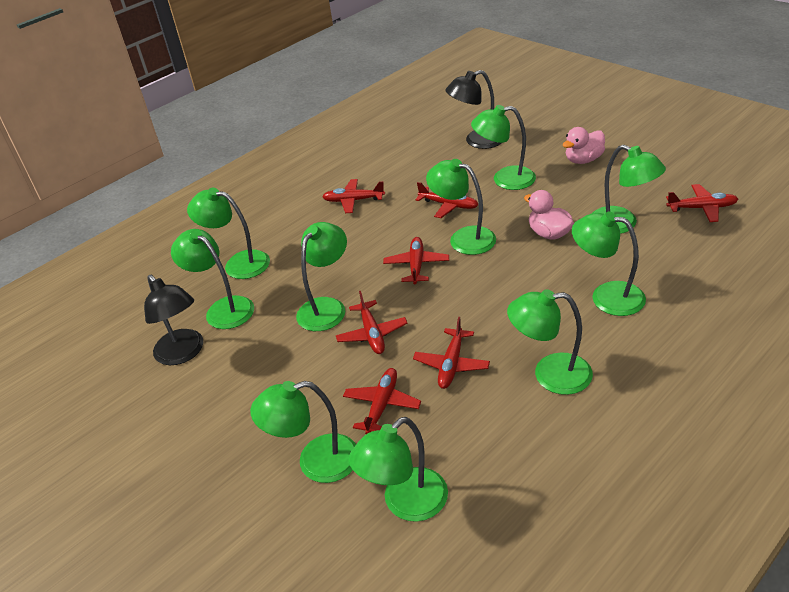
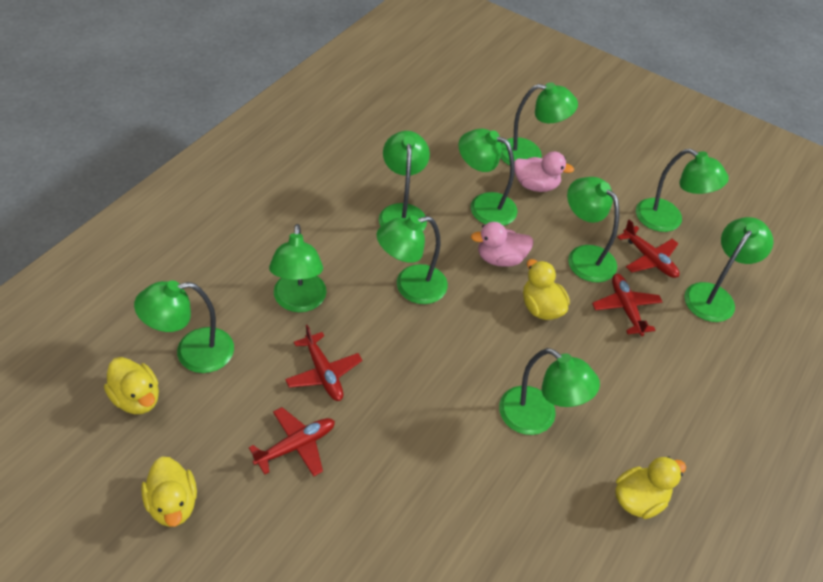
black lamp: [144,275,203,365] [445,70,502,149] = 2 -> none = 0
red plane: [322,179,385,213] [336,291,408,354] [343,368,421,434] [383,237,449,284] [413,317,490,389] [415,182,479,218] [666,184,738,222] = 7 -> [249,407,335,477] [285,325,362,401] [592,274,662,336] [617,219,679,278] = 4
yellow duck: none = 0 -> [104,357,159,414] [141,456,197,527] [523,259,570,320] [615,457,686,519] = 4

